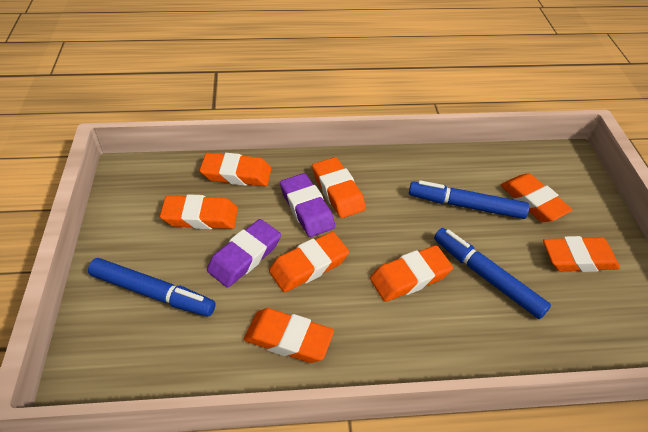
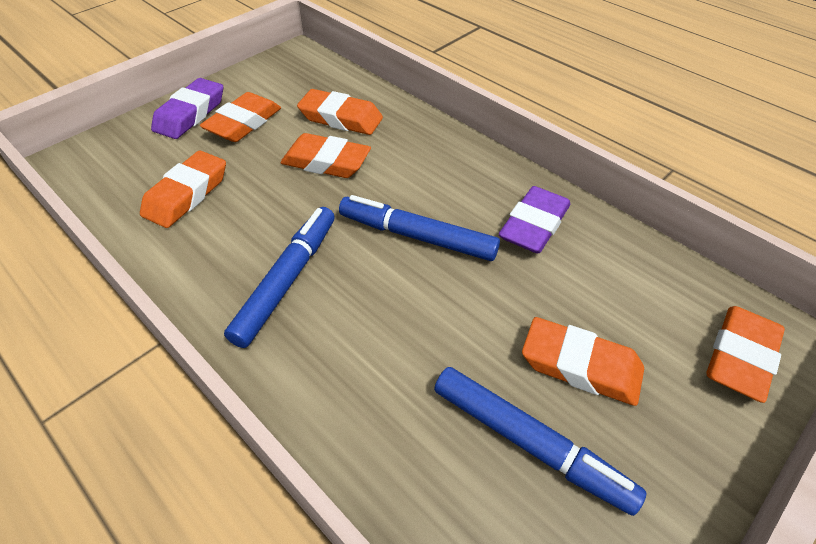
orange eraser: [160,194,238,229] [200,153,271,186] [244,308,334,363] [269,232,349,292] [312,157,366,218] [370,245,453,302] [500,173,572,222] [543,236,620,272] = 8 -> [140,151,226,228] [200,92,281,142] [281,133,371,178] [297,89,383,135] [522,317,644,406] [706,306,785,403] = 6

